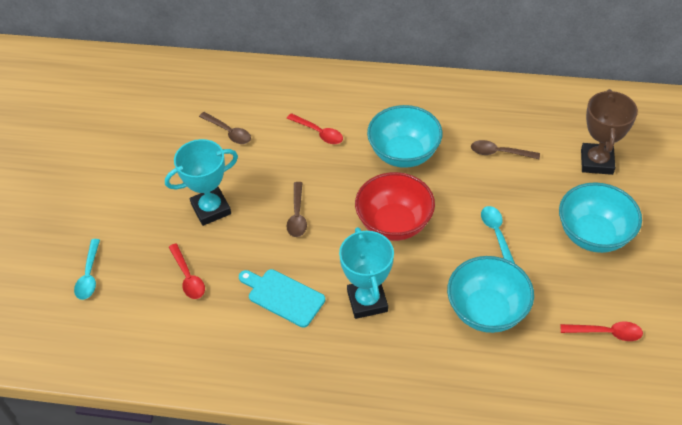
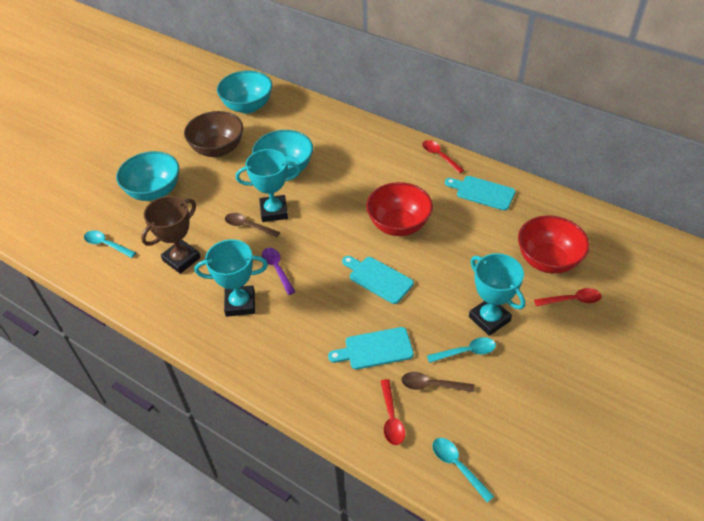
brown bowl: none = 0 -> [184,111,243,157] = 1
brown spoon: [199,112,251,144] [287,182,307,237] [471,140,540,159] = 3 -> [225,213,280,237] [401,372,475,392] = 2
purple spoon: none = 0 -> [262,248,295,295] = 1
red bowl: [355,172,435,241] = 1 -> [366,182,433,236] [518,216,589,274] = 2
turquoise cutting board: [239,269,325,327] = 1 -> [328,327,414,369] [342,256,414,304] [445,176,515,211] = 3
turquoise spoon: [74,239,100,300] [481,206,515,264] = 2 -> [84,230,136,258] [427,337,496,363] [432,438,494,503] = 3
turquoise trophy: [165,139,238,226] [339,227,394,319] = 2 -> [195,239,268,317] [236,149,300,222] [469,253,525,336] = 3

